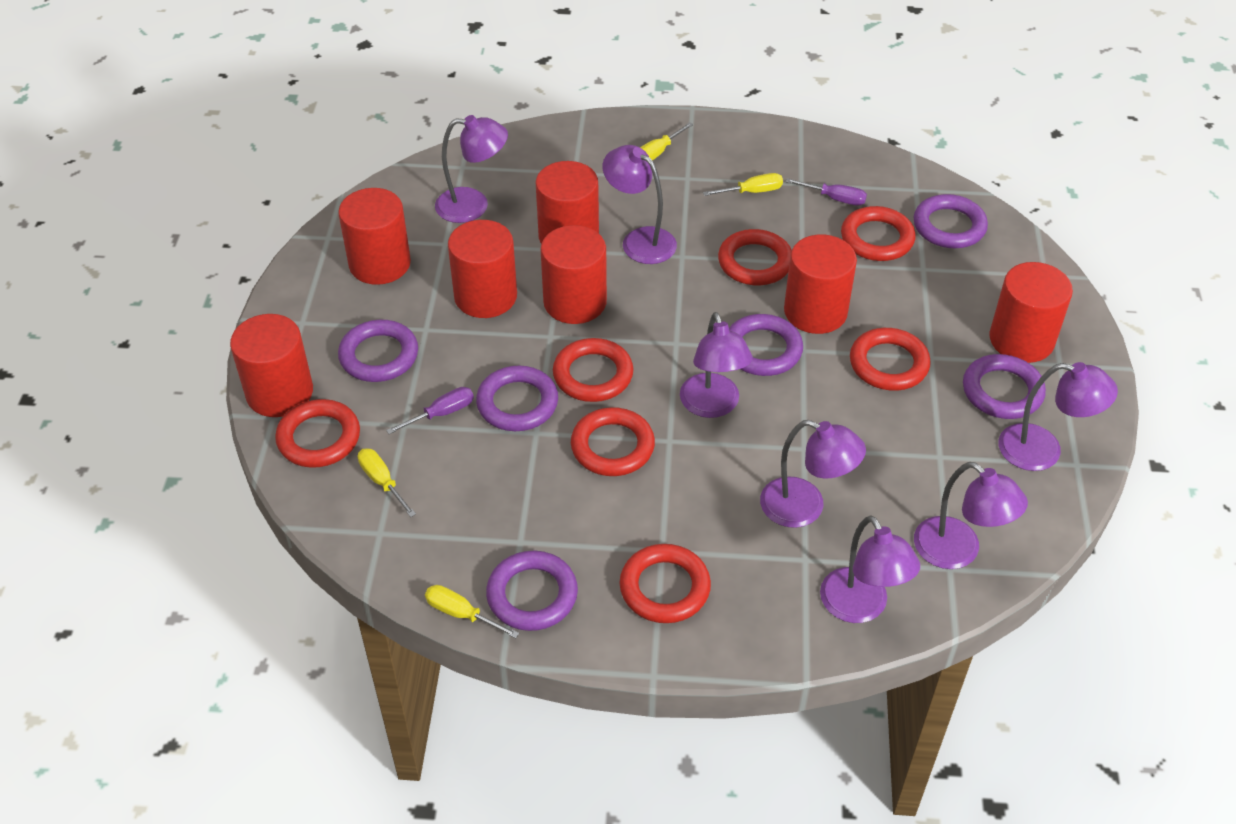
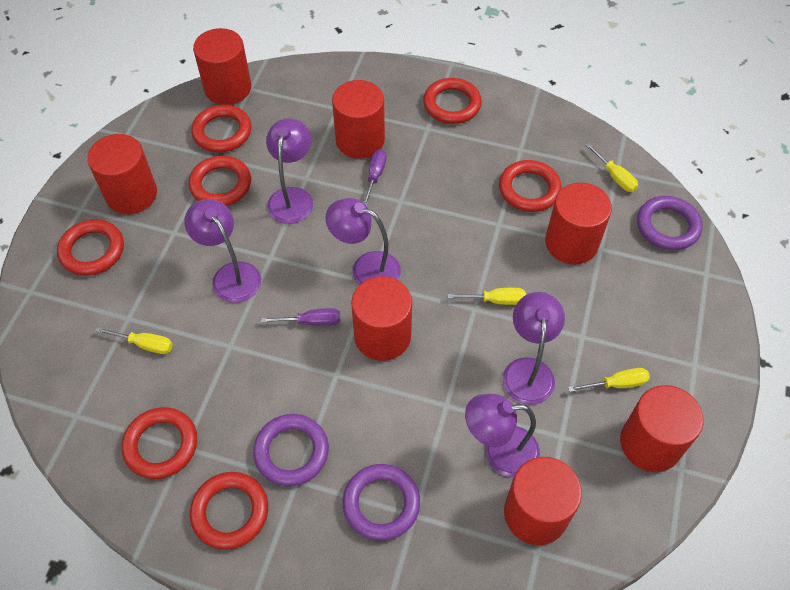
purple lamp: [435,115,508,223] [602,145,677,264] [680,312,753,418] [760,420,866,528] [820,515,920,623] [914,462,1028,569] [998,362,1118,471] = 7 -> [184,199,261,303] [266,118,313,224] [325,198,401,285] [465,394,540,477] [503,292,565,405] = 5
purple ring: [338,320,418,382] [476,366,558,431] [486,551,578,631] [729,314,803,376] [914,194,988,248] [963,354,1046,419] = 6 -> [253,414,329,486] [342,464,420,541] [637,196,702,250] = 3

